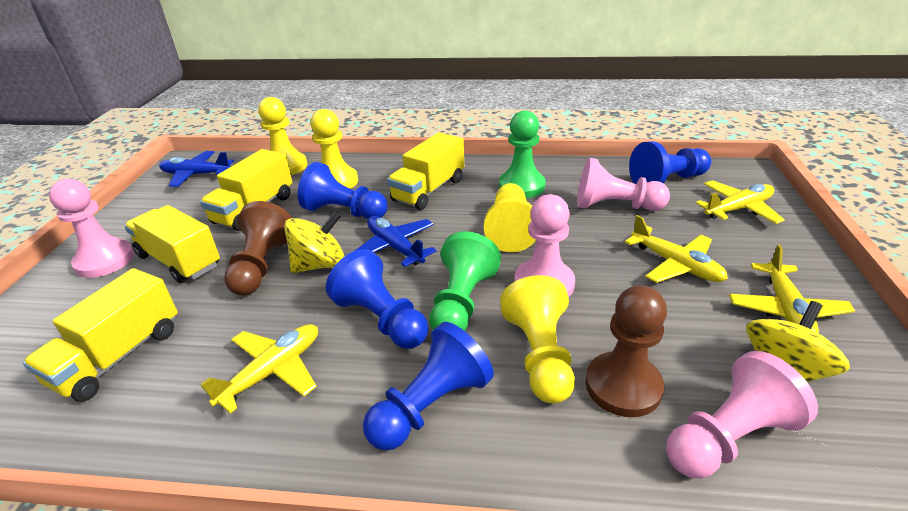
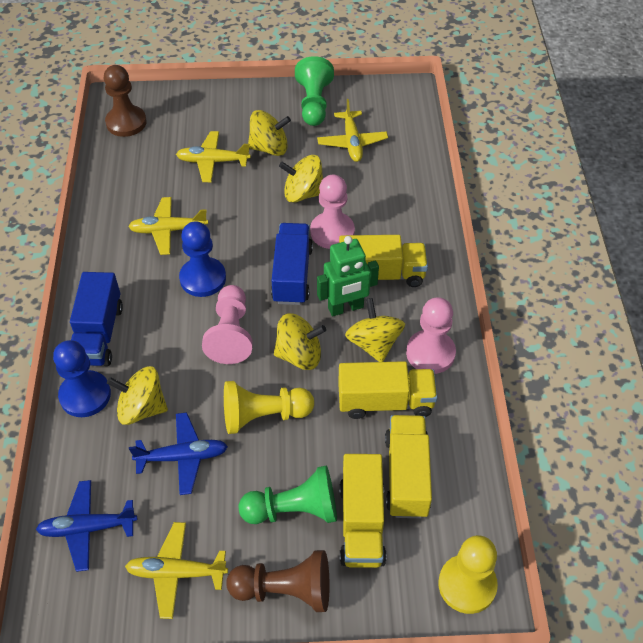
blue pawn: [298,162,388,219] [326,249,428,349] [363,322,494,451] [629,141,711,184] = 4 -> [53,340,111,417] [179,221,226,297] = 2
blue truck: none = 0 -> [70,272,123,366] [271,223,313,305] = 2
green robot: none = 0 -> [317,236,379,316] = 1
pink pawn: [49,179,134,278] [515,194,575,297] [577,158,670,211] [666,351,818,479] = 4 -> [202,285,253,364] [310,174,355,249] [406,297,456,374] = 3
yellow pawn: [258,97,307,175] [311,109,358,189] [484,183,536,252] [500,275,575,404] = 4 -> [224,381,314,434] [438,535,498,614] = 2
yellow spinning top: [284,211,345,273] [746,301,850,382] = 2 -> [107,366,168,425] [248,110,291,156] [274,313,326,370] [279,155,323,203] [345,298,405,362] = 5

